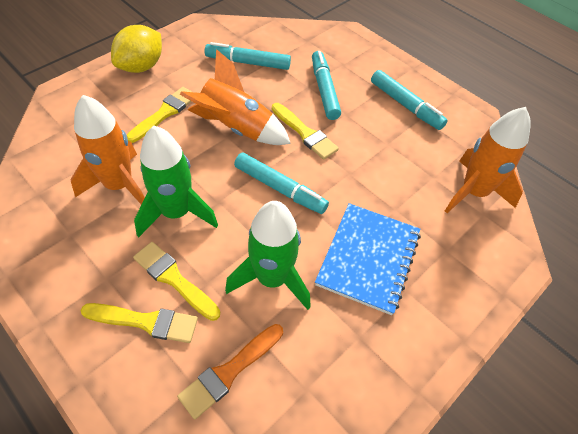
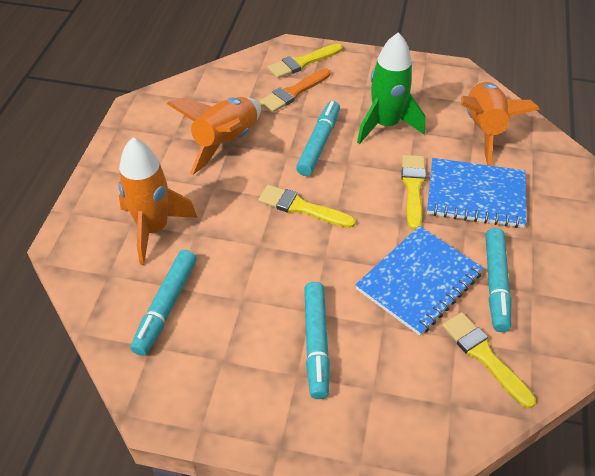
blue notebook: [315,203,421,315] = 1 -> [355,226,484,336] [427,158,526,228] = 2
green rocket: [134,126,218,238] [225,201,311,310] = 2 -> [357,32,425,144] = 1
yellow lemon: [111,25,162,73] = 1 -> none = 0

